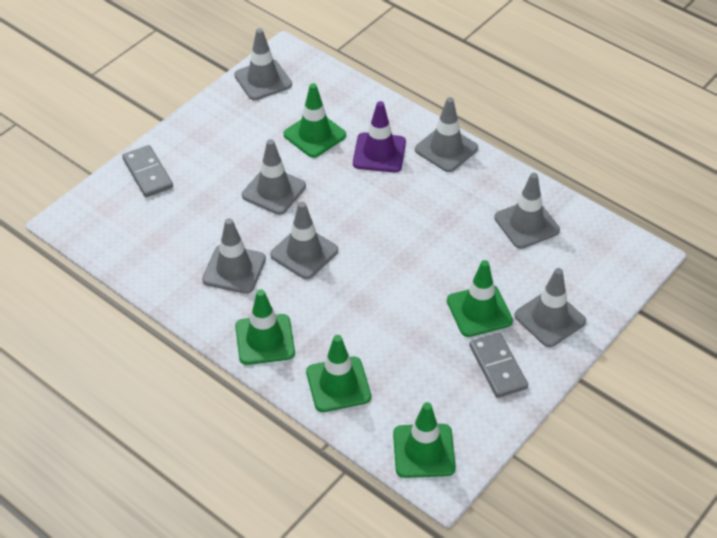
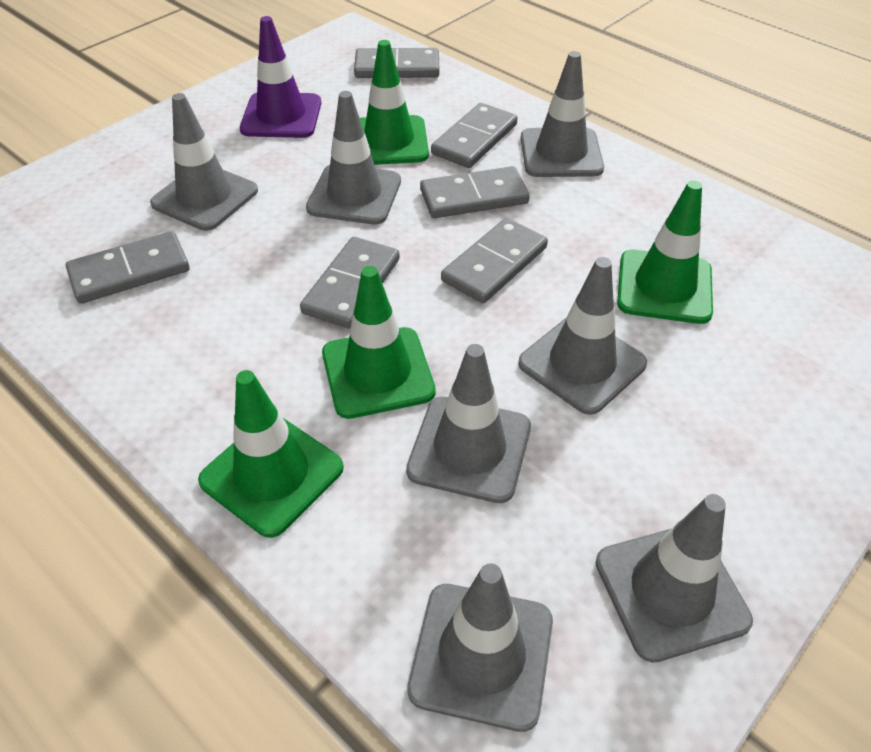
green traffic cone: [235,289,295,365] [283,83,346,158] [306,335,371,412] [393,402,456,478] [447,260,513,337] = 5 -> [198,370,344,538] [322,266,436,419] [360,40,429,165] [617,180,713,324] = 4
grey domino: [122,145,173,197] [469,332,528,398] = 2 -> [66,231,189,304] [300,237,400,329] [354,48,440,78] [420,166,530,218] [431,103,518,168] [441,218,548,303] = 6

